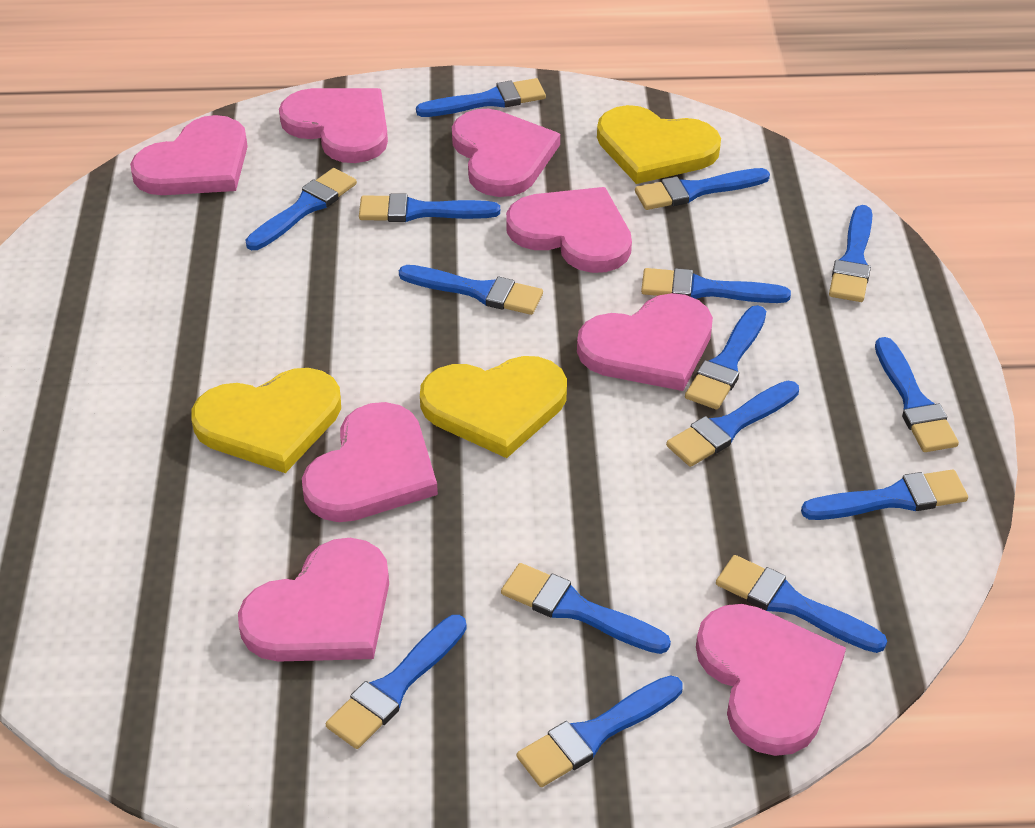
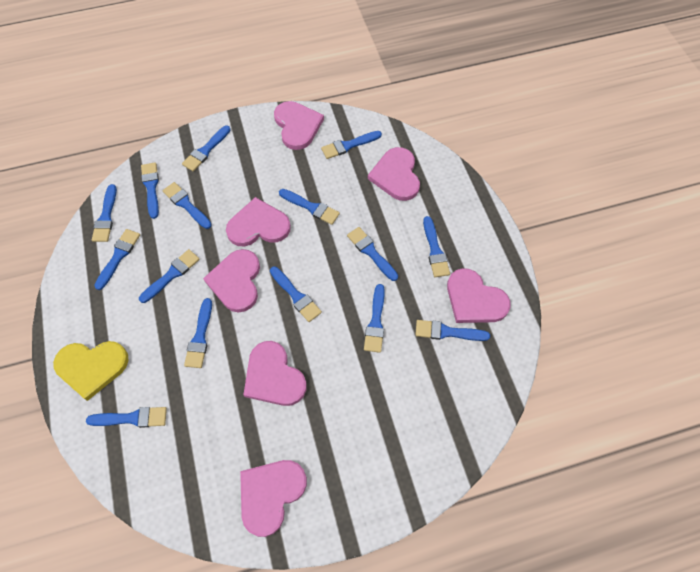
pink heart: [130,115,248,195] [238,538,389,662] [279,88,388,163] [302,402,438,522] [452,109,560,197] [506,187,632,273] [577,293,713,391] [696,604,846,756] = 8 -> [203,249,260,312] [226,197,291,247] [240,460,307,537] [243,341,307,406] [274,101,324,150] [368,147,420,201] [447,268,511,323] = 7
yellow heart: [191,368,341,473] [420,356,567,458] [597,105,721,184] = 3 -> [53,341,129,401] = 1

